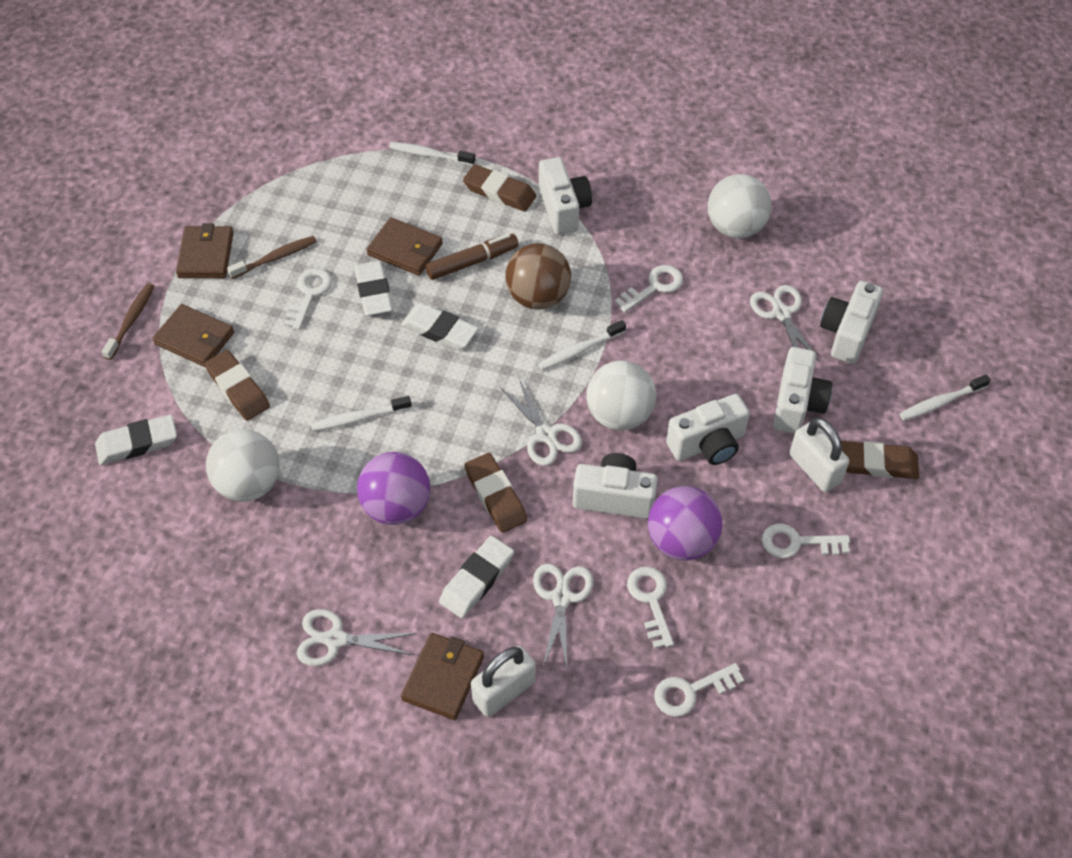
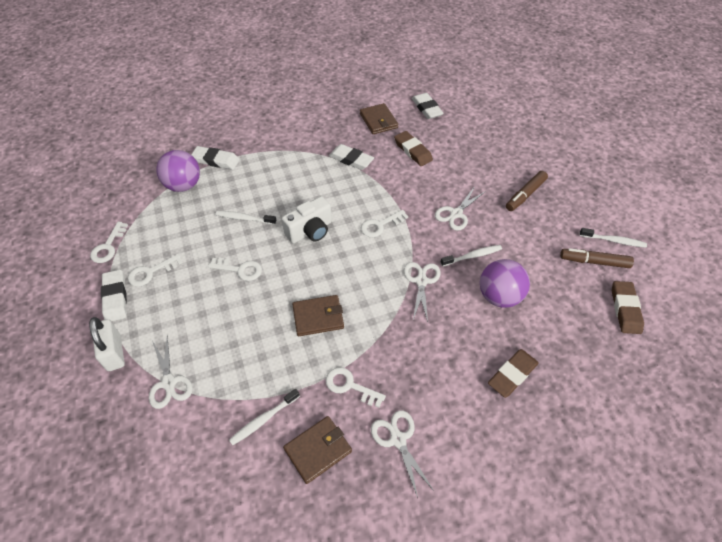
brown ball: [505,243,571,310] = 1 -> none = 0
brown eraser: [204,350,270,420] [463,164,536,212] [465,453,527,533] [841,441,919,479] = 4 -> [394,131,433,166] [488,349,539,398] [612,281,644,334] = 3
brown marker: [426,234,519,280] = 1 -> [506,171,548,211] [560,248,634,268] = 2
brown toothbrush: [102,283,155,360] [227,236,317,279] = 2 -> none = 0
brown wallet: [152,304,234,367] [176,223,234,278] [366,217,443,275] [401,633,484,720] = 4 -> [283,416,352,484] [292,295,344,336] [360,103,398,134] = 3
white ball: [206,429,280,502] [586,361,656,430] [708,174,772,238] = 3 -> none = 0
white camera: [539,157,592,235] [573,453,658,519] [666,394,750,465] [773,347,832,434] [820,281,883,364] = 5 -> [282,196,332,244] = 1
white padlock: [471,646,535,717] [790,418,849,492] = 2 -> [89,317,125,371] = 1

